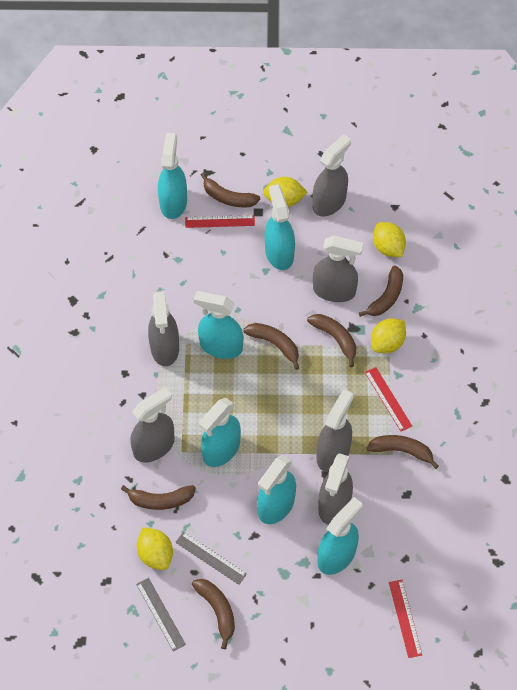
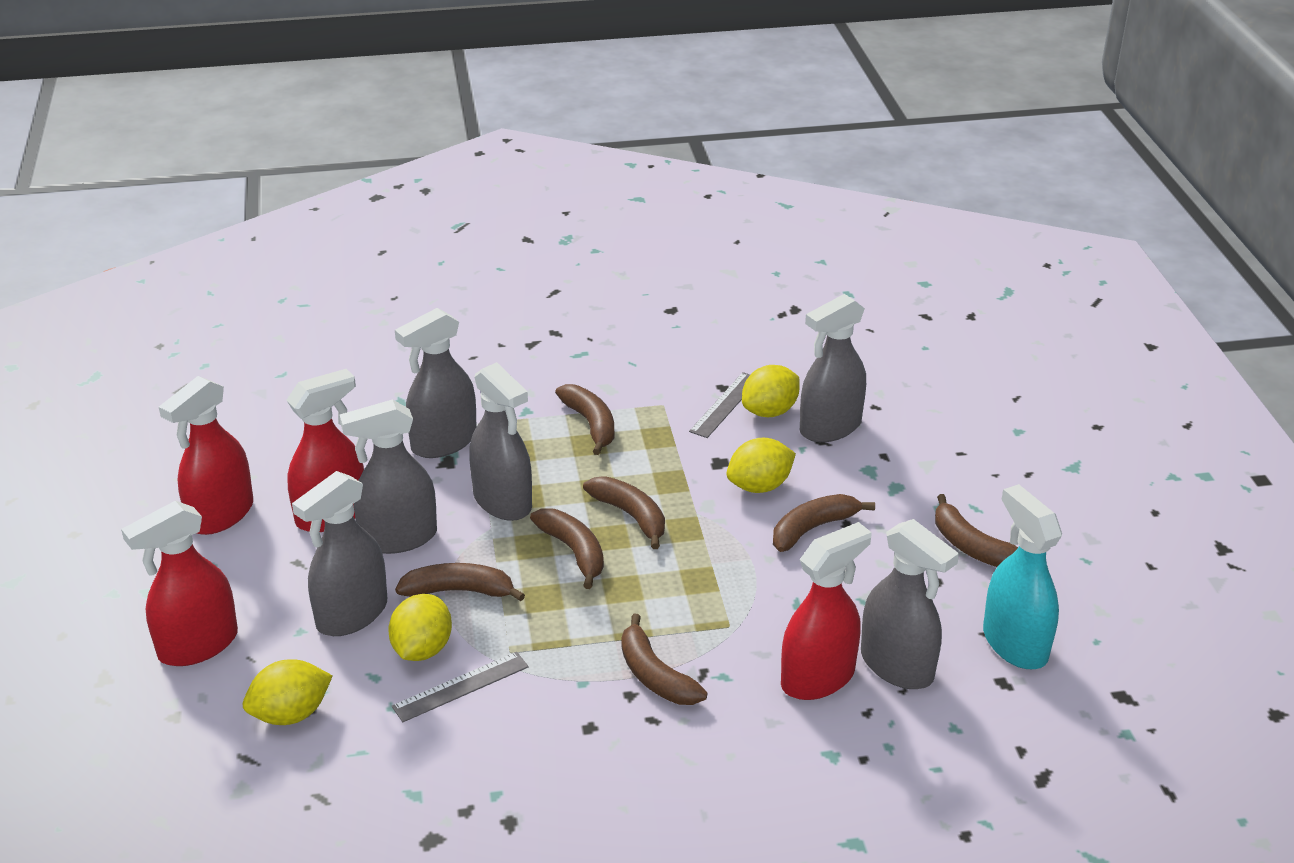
red ruler: [185,215,255,228] [365,367,412,431] [389,580,422,658] = 3 -> none = 0
red spray bottle: none = 0 -> [121,501,238,666] [159,376,253,535] [287,369,364,532] [781,522,872,700] = 4
turquoise spray bottle: [158,133,187,219] [193,291,243,359] [199,398,241,467] [257,455,296,524] [265,184,295,270] [317,497,363,575] = 6 -> [983,484,1062,669] = 1

